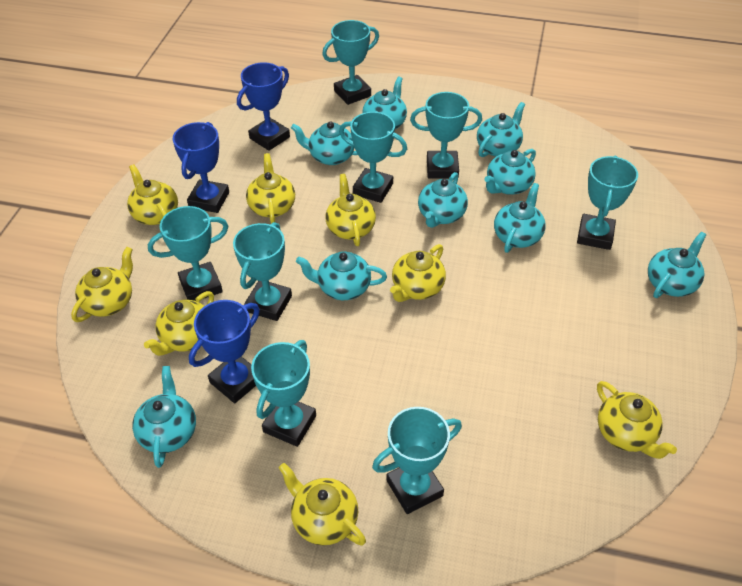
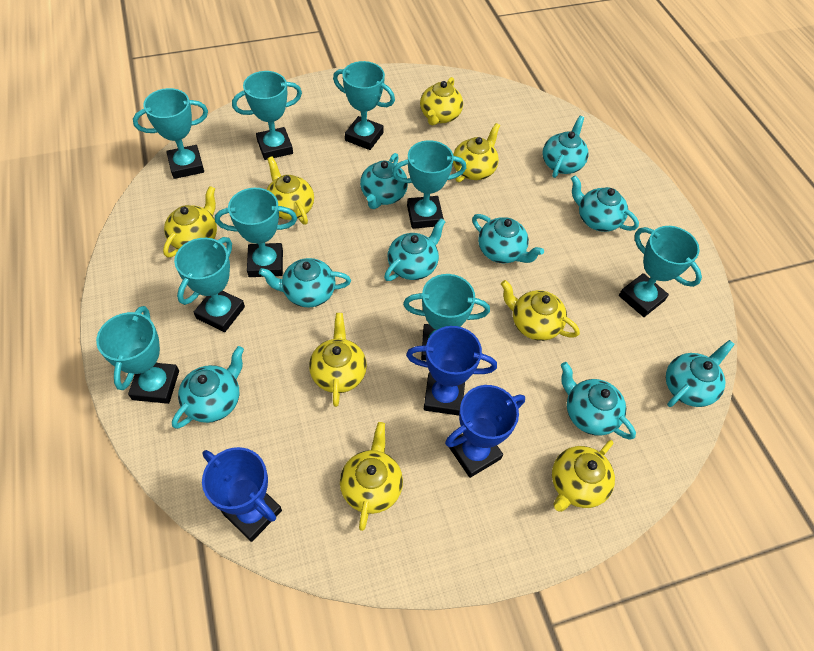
turquoise trophy: [148,206,229,301] [233,222,292,321] [251,340,316,447] [322,20,379,105] [339,112,407,203] [372,407,462,514] [410,92,482,179] [577,156,638,250] = 8 -> [96,306,179,404] [133,88,208,179] [174,237,245,332] [215,188,297,277] [232,71,302,160] [333,61,395,150] [392,140,466,229] [403,274,490,361] [619,226,702,317] = 9

